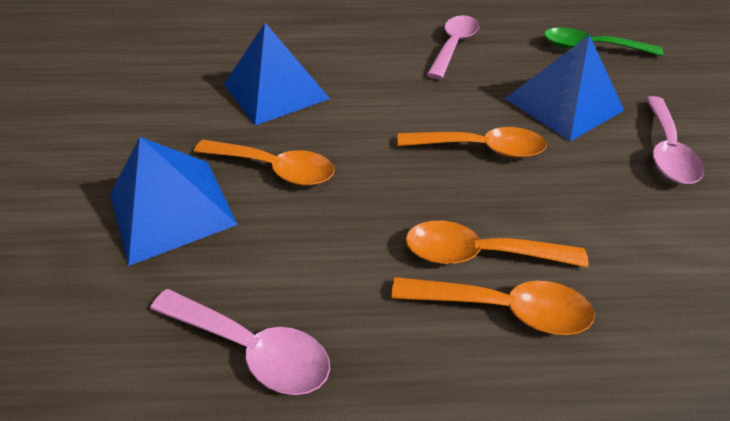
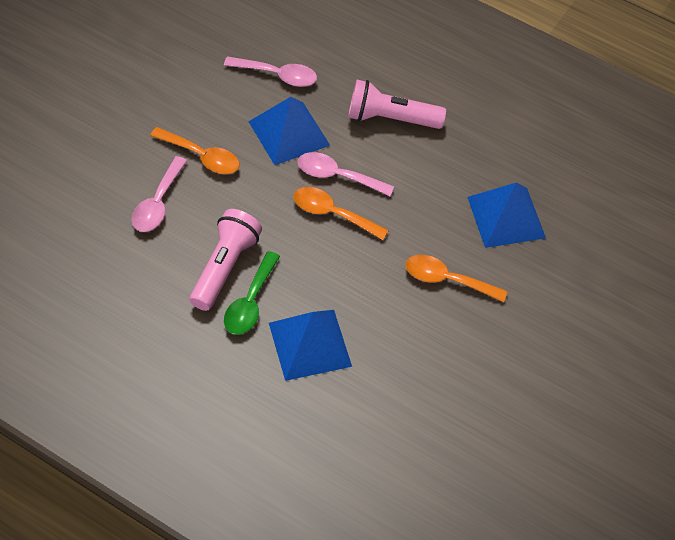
orange spoon: [194,140,335,185] [391,277,595,335] [397,127,547,158] [405,221,589,267] = 4 -> [150,127,240,174] [293,187,389,240] [405,255,507,302] = 3
pink flashlight: none = 0 -> [190,209,262,311] [348,80,446,129] = 2

